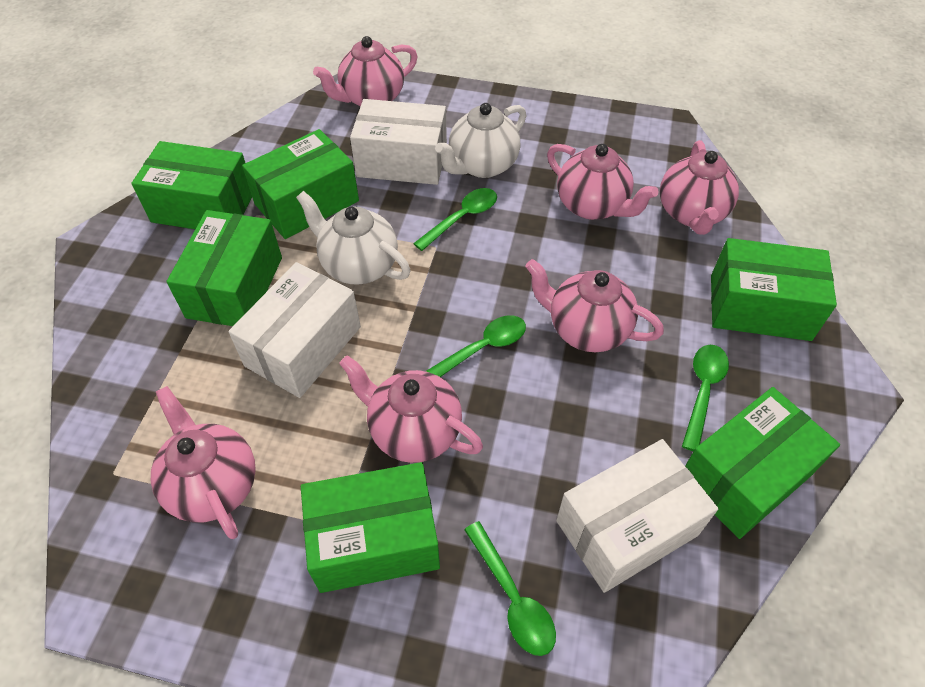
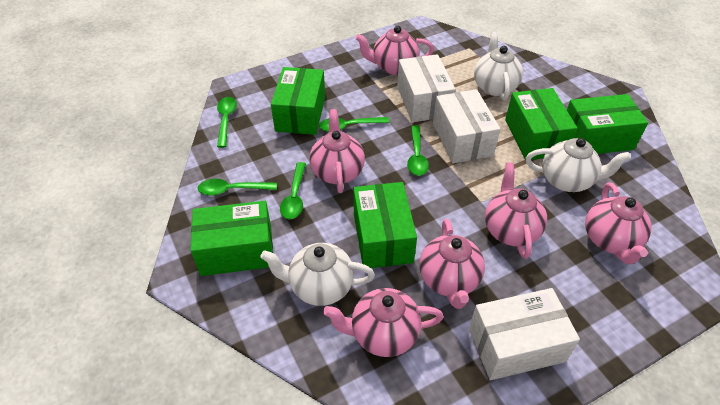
green box: [131,141,252,229] [166,210,282,326] [242,129,359,239] [301,462,440,593] [685,387,840,539] [711,238,837,341] = 6 -> [191,201,273,276] [271,67,325,135] [353,182,417,268] [505,88,577,160] [567,94,648,154] = 5
green spoon: [413,188,497,251] [426,315,526,377] [464,521,556,656] [682,345,729,451] = 4 -> [198,179,277,196] [217,97,237,148] [280,162,306,219] [319,117,389,132] [407,125,429,176] = 5
white teapot: [296,191,410,285] [435,103,526,178] = 2 -> [260,243,375,306] [474,31,523,100] [526,138,631,192] = 3

